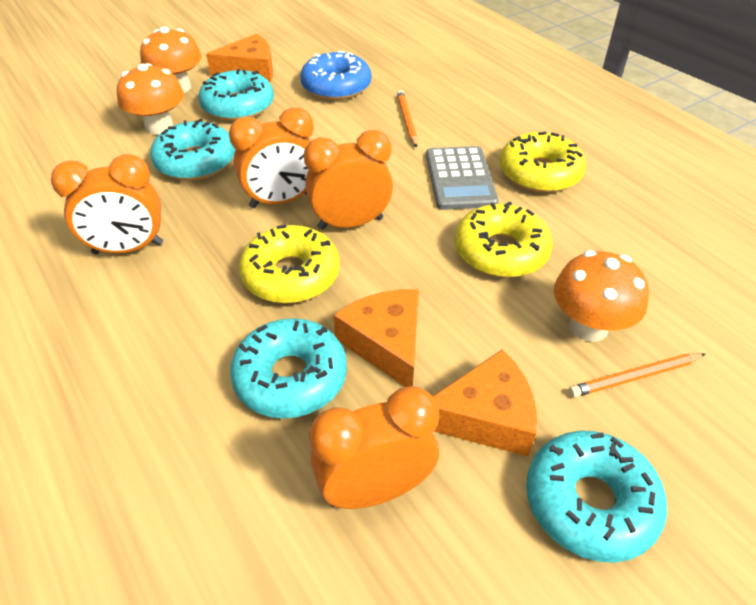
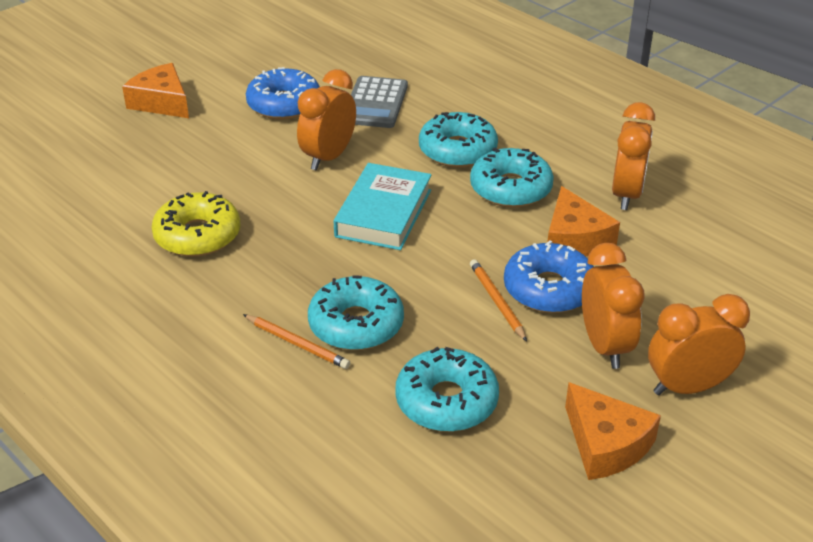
blue donut: [300,51,371,100] = 1 -> [246,67,320,120] [504,240,594,313] = 2
orange mushroom: [117,63,184,135] [140,26,202,93] [554,250,649,342] = 3 -> none = 0
turquoise book: none = 0 -> [334,163,432,250] = 1
yellow donut: [239,225,340,304] [455,201,553,278] [500,132,586,193] = 3 -> [151,191,241,257] = 1

